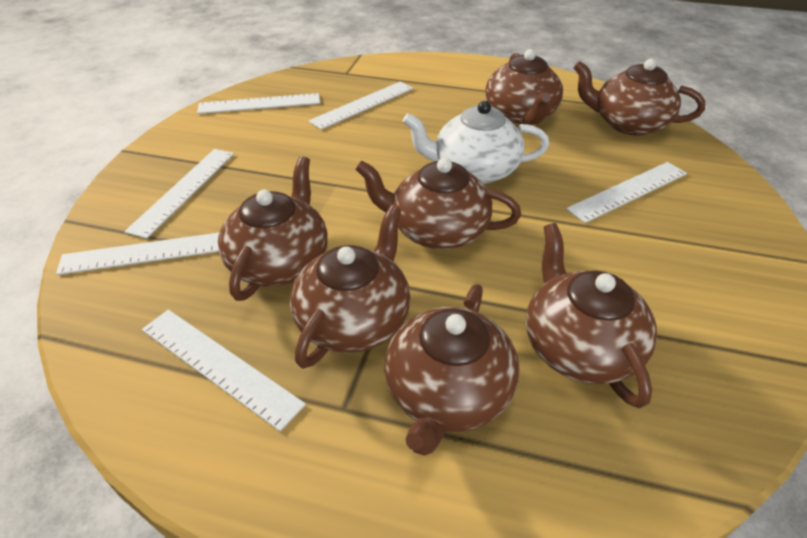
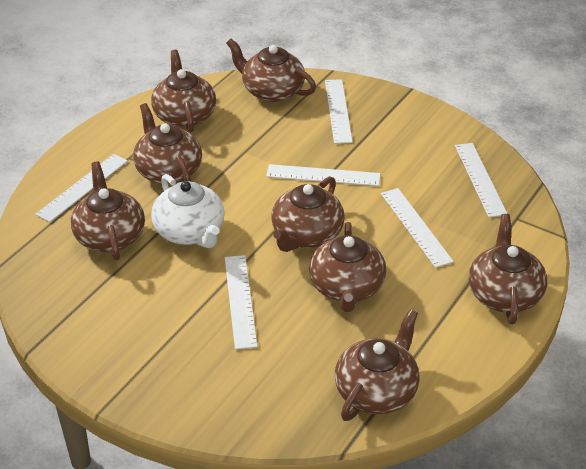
brown teapot: [218,156,328,301] [290,205,411,369] [355,158,521,249] [384,284,520,456] [485,49,563,125] [526,223,657,408] [574,59,705,136] = 7 -> [71,161,145,260] [133,103,202,184] [151,50,216,133] [226,39,316,102] [271,176,345,252] [309,222,386,312] [335,309,420,421] [469,214,547,324] = 8

